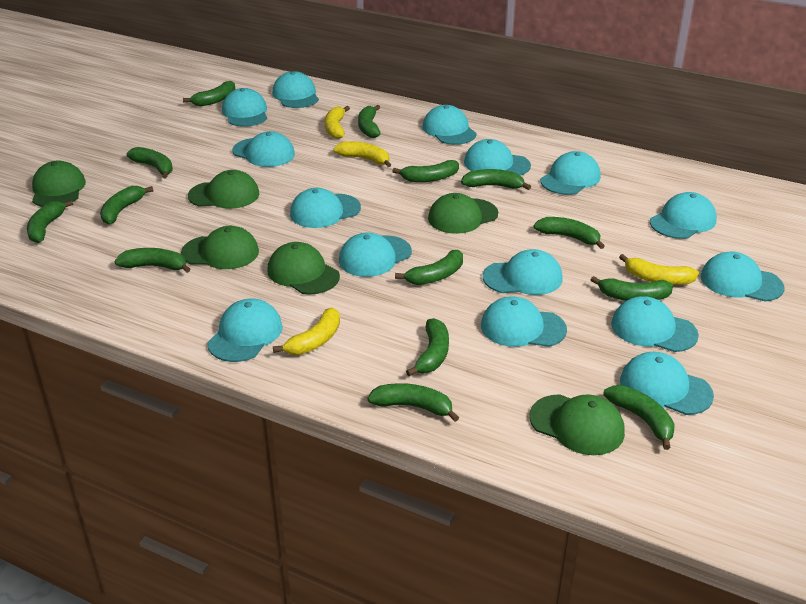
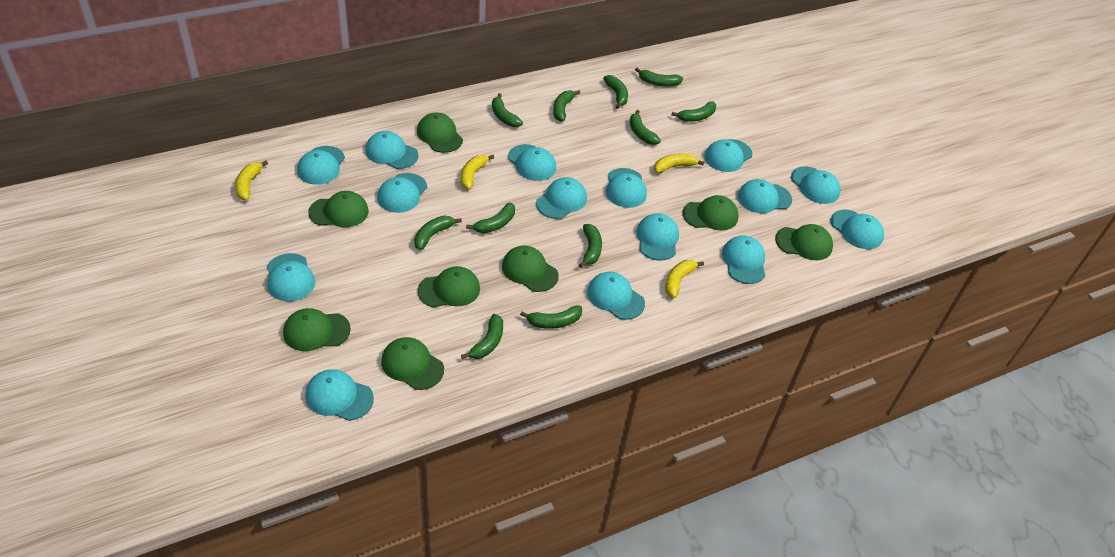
green banana: [27,200,73,243] [100,186,153,224] [114,248,191,273] [127,147,173,178] [183,81,235,106] [358,105,381,138] [368,383,459,422] [392,160,459,182] [395,250,463,285] [406,318,449,376] [461,169,531,190] [533,217,605,249] [591,276,673,301] [603,385,675,450] = 14 -> [414,216,462,250] [461,314,503,359] [466,202,515,233] [492,93,523,127] [520,306,582,329] [553,90,580,121] [579,224,602,268] [603,75,628,109] [630,110,661,145] [635,68,683,86] [671,101,716,122] = 11
green cap: [32,161,86,207] [181,226,259,269] [188,170,259,209] [267,242,340,295] [428,193,498,234] [529,394,625,455] = 6 -> [283,308,351,351] [308,191,369,227] [381,337,444,390] [417,112,463,153] [418,266,480,308] [502,245,559,292] [682,195,739,231] [775,224,833,260] = 8

